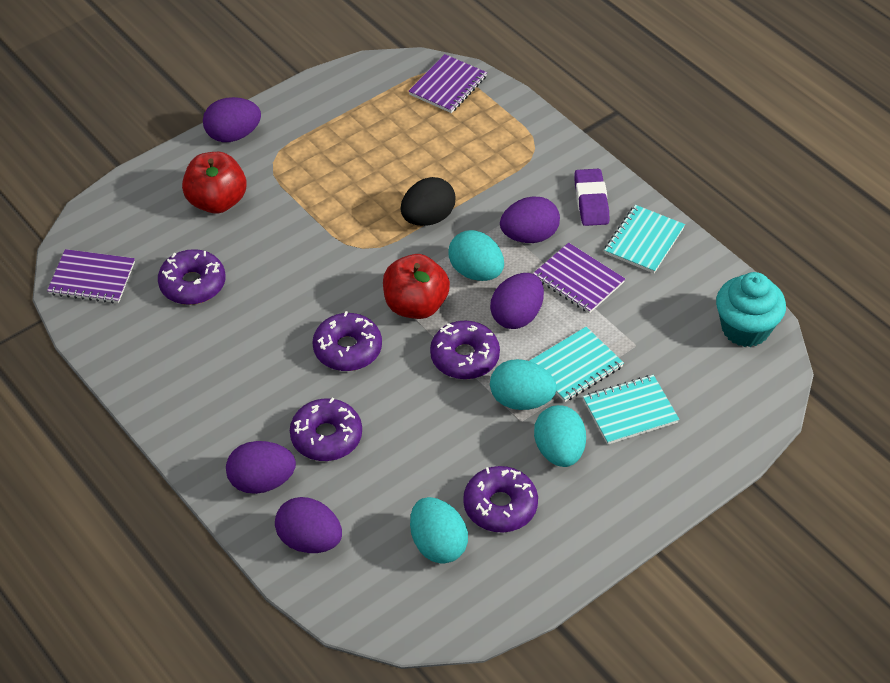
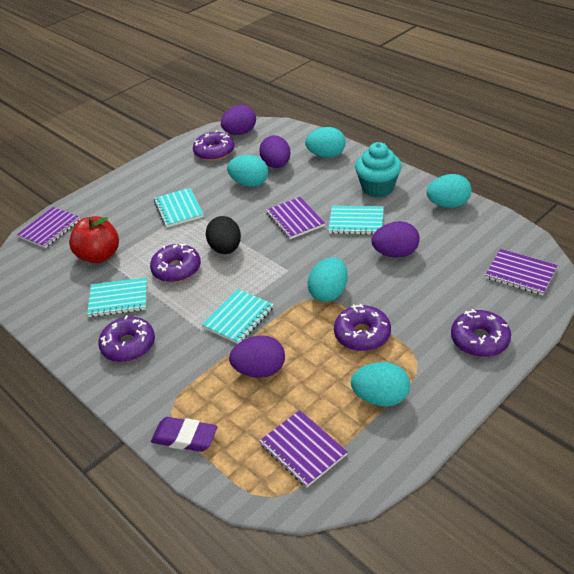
purple egg: [203,97,261,142] [226,441,296,494] [275,497,342,553] [490,273,544,329] [500,196,560,243] = 5 -> [221,105,256,135] [229,335,285,378] [259,135,291,168] [371,221,420,258] = 4
purple notebook: [47,249,135,304] [409,54,487,113] [533,243,625,314] = 3 -> [17,207,81,248] [259,410,348,488] [266,197,325,239] [485,249,557,295] = 4
red apple: [182,152,247,214] [383,254,450,319] = 2 -> [69,216,119,264] = 1
turquoise egg: [410,497,468,564] [449,230,504,281] [490,359,557,410] [534,405,586,467] = 4 -> [227,155,268,187] [305,127,346,158] [307,257,348,302] [351,362,410,407] [426,174,472,208] = 5
turquoise notebook: [529,327,624,402] [583,375,679,445] [604,205,685,273] = 3 -> [87,277,147,317] [154,188,204,228] [202,289,274,344] [328,206,384,235] = 4

